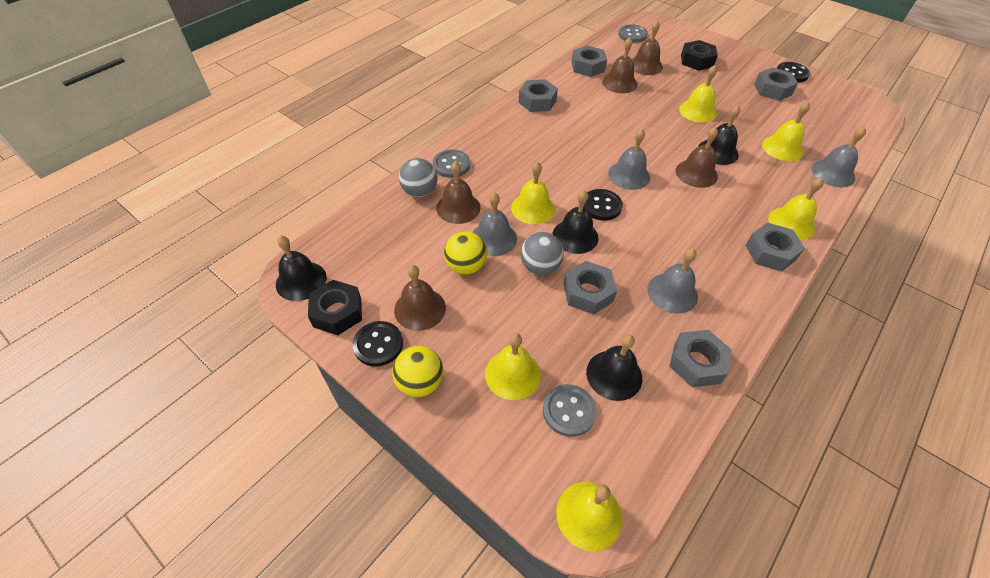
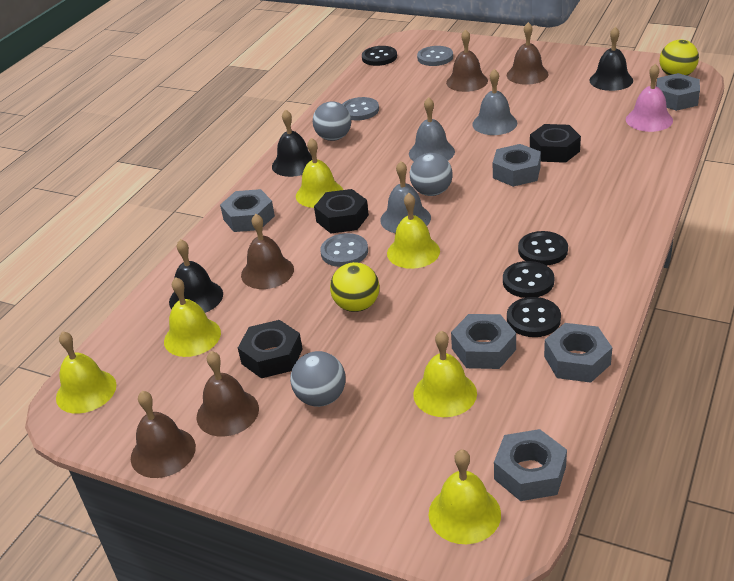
black bell: [276,236,327,301] [552,190,598,254] [586,334,642,401] [698,105,740,165] = 4 -> [169,239,223,313] [272,109,312,177] [589,27,633,91] = 3
black button: [353,321,403,367] [583,189,623,221] [777,62,810,83] = 3 -> [362,46,397,66] [503,261,554,298] [507,297,561,337] [518,231,568,266] = 4
black nut: [308,280,362,335] [681,40,718,71] = 2 -> [238,320,303,378] [314,189,369,233] [530,124,581,163] = 3
grey ball: [399,158,438,197] [521,232,564,275] = 2 -> [290,351,346,407] [313,101,351,141] [410,153,453,196] = 3
grey bell: [473,192,517,256] [608,129,650,190] [647,249,698,314] [811,127,866,187] = 4 -> [380,161,431,233] [409,97,455,161] [472,69,517,135] = 3
pink bell: none = 0 -> [626,64,673,132] = 1

